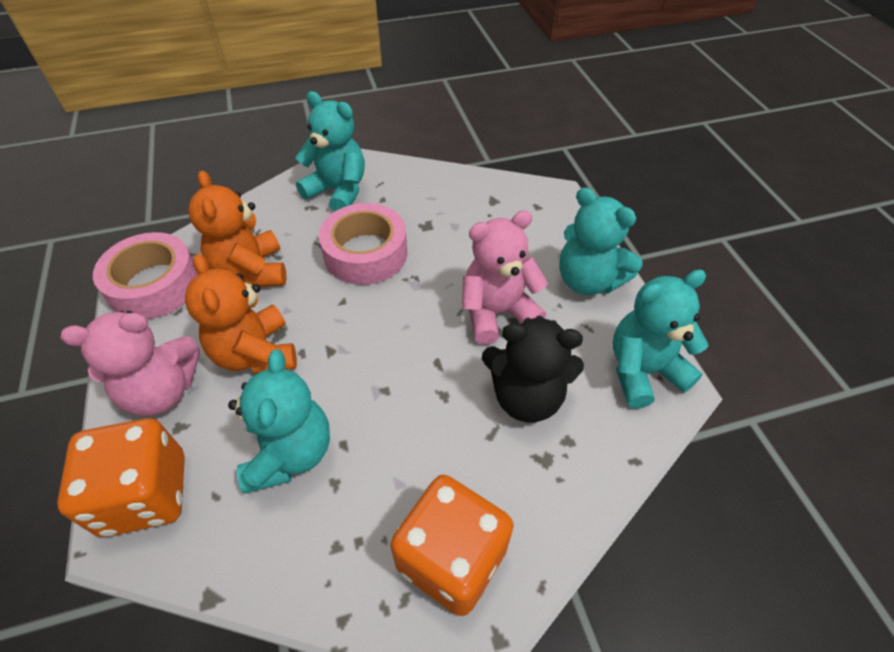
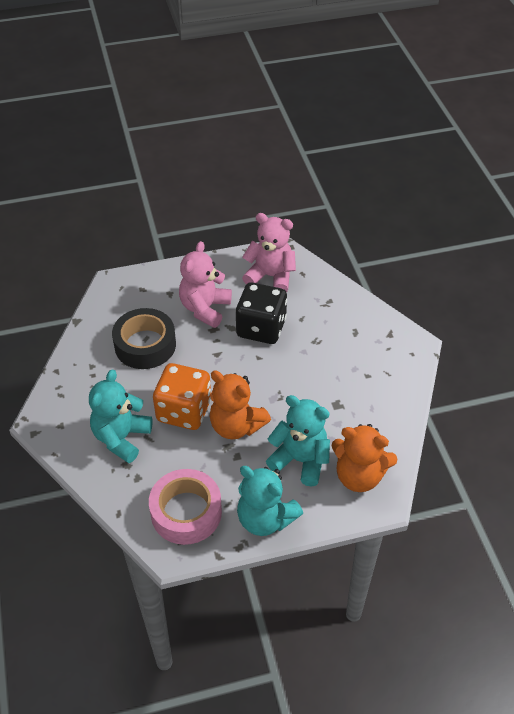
black dice: none = 0 -> [235,282,287,344] = 1
black tape: none = 0 -> [112,308,176,369] = 1
black teddy bear: [482,316,584,422] = 1 -> none = 0
orange dice: [57,418,185,537] [390,475,514,616] = 2 -> [153,363,211,430] = 1
pink tape: [93,232,198,319] [319,203,407,285] = 2 -> [149,469,222,545] = 1
turquoise teddy bear: [228,350,330,494] [295,91,365,211] [559,187,643,295] [613,269,709,409] = 4 -> [89,370,153,463] [237,466,303,536] [266,395,330,487] = 3

